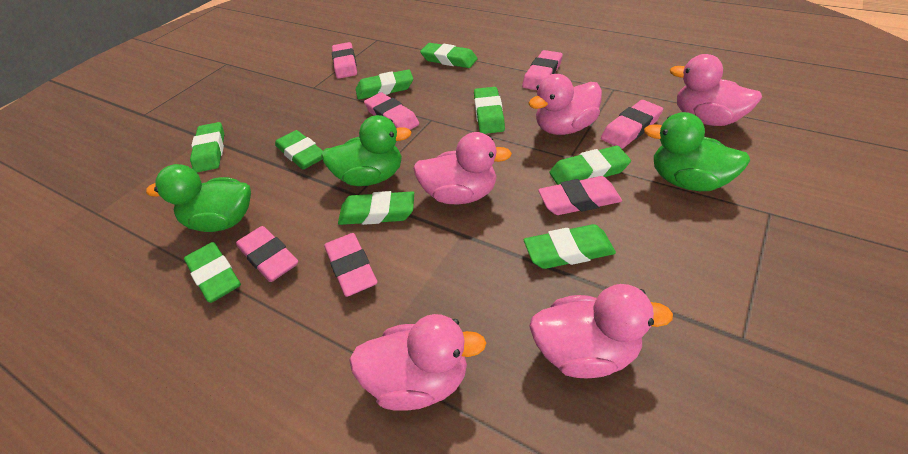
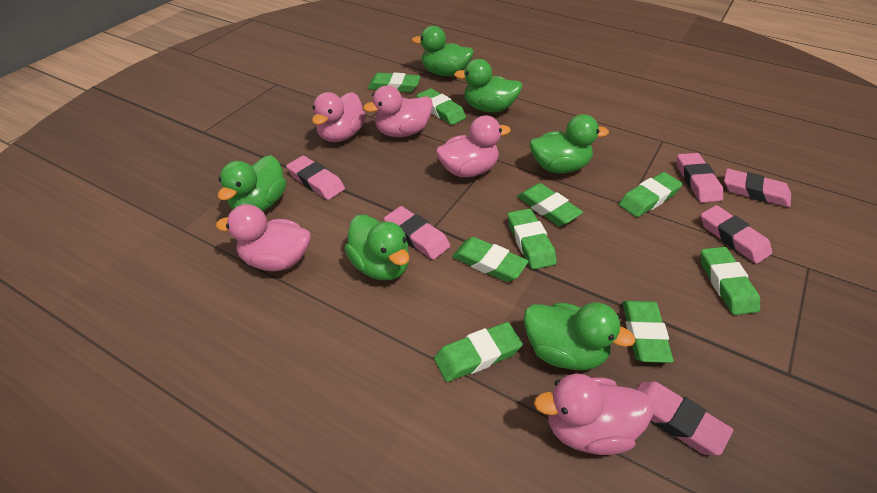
green duck: [146,164,251,232] [321,115,412,186] [644,112,750,191] = 3 -> [218,155,286,212] [344,215,409,280] [411,26,474,76] [454,59,523,112] [524,302,636,370] [530,114,609,173] = 6
pink eraser: [236,226,298,282] [324,233,378,297] [332,42,357,79] [364,92,419,130] [522,50,563,90] [538,176,622,215] [601,100,663,149] = 7 -> [286,156,345,200] [384,206,450,260] [636,381,733,455] [677,153,723,203] [701,205,772,264] [724,168,791,207] = 6

